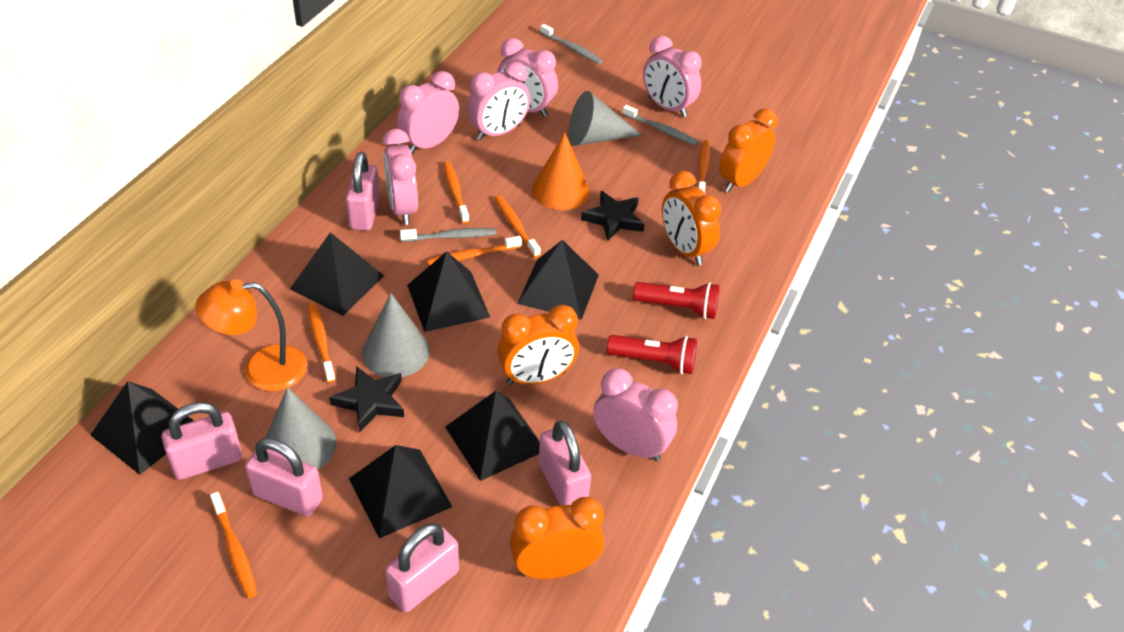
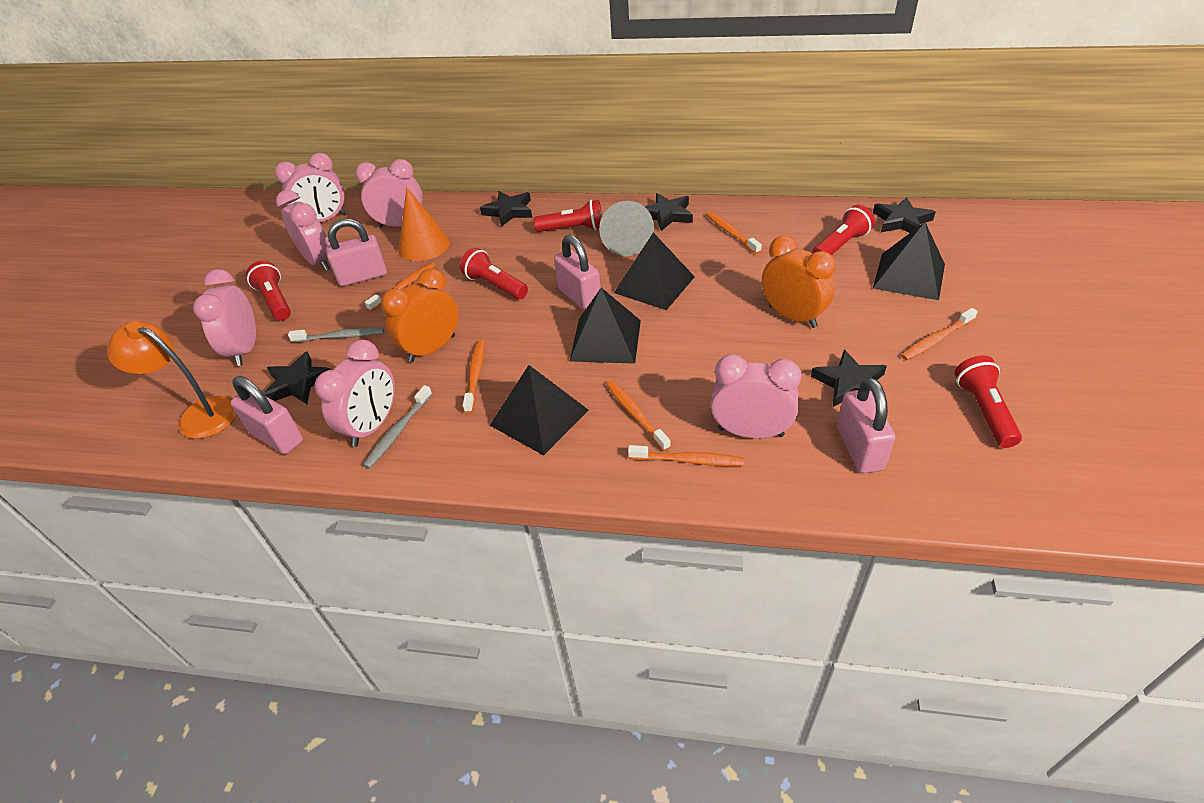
black pyramid: [90,381,194,475] [290,232,384,316] [349,445,452,538] [407,251,490,332] [445,391,540,481] [517,240,599,320] = 6 -> [490,365,588,456] [570,288,641,364] [614,232,695,310] [873,222,945,300] = 4
black star: [329,366,404,433] [581,191,645,241] = 2 -> [264,352,331,404] [480,191,532,227] [645,193,693,231] [811,349,887,407] [873,197,936,233] = 5
grey cone: [265,387,336,470] [362,293,430,377] [569,91,642,146] = 3 -> [599,201,654,256] = 1
grey toothbrush: [400,228,496,242] [540,24,603,64] [622,105,699,145] = 3 -> [288,327,384,343] [363,385,432,468] = 2
orange clock: [497,305,579,385] [510,497,604,579] [662,171,721,265] [719,108,778,193] = 4 -> [381,269,458,362] [762,235,836,328] = 2
pink padlock: [162,402,243,480] [245,438,323,517] [346,152,380,231] [385,523,459,612] [539,420,591,506] = 5 -> [230,376,303,454] [326,218,387,286] [554,235,601,311] [837,377,895,473] = 4
red flashlight: [607,335,697,374] [633,282,720,319] = 2 -> [246,261,291,321] [460,248,528,299] [534,200,602,232] [812,205,875,255] [955,355,1022,448] = 5

